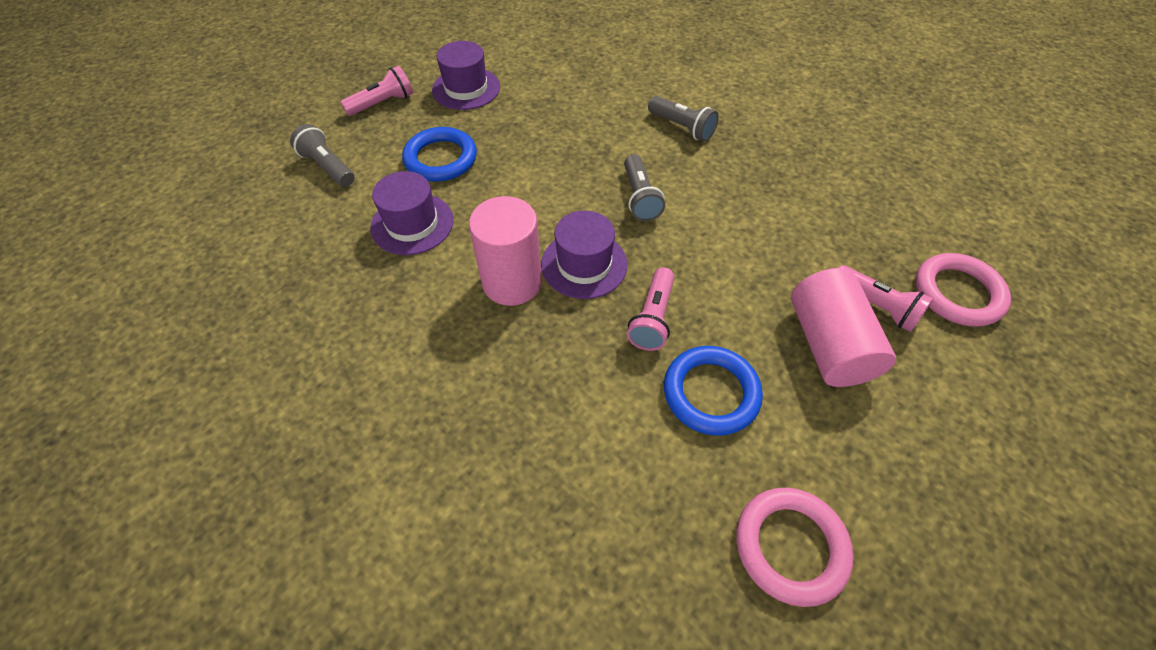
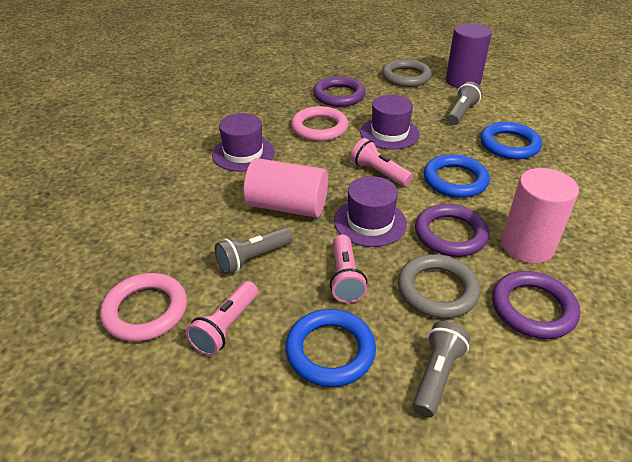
blue ring: [402,127,477,182] [664,346,763,436] = 2 -> [285,309,376,387] [424,154,490,198] [480,122,542,160] = 3
grey ring: none = 0 -> [382,59,432,87] [398,254,480,318] = 2
purple cylinder: none = 0 -> [446,23,492,88] = 1
purple ring: none = 0 -> [313,76,365,107] [415,204,489,257] [492,271,580,339] = 3

